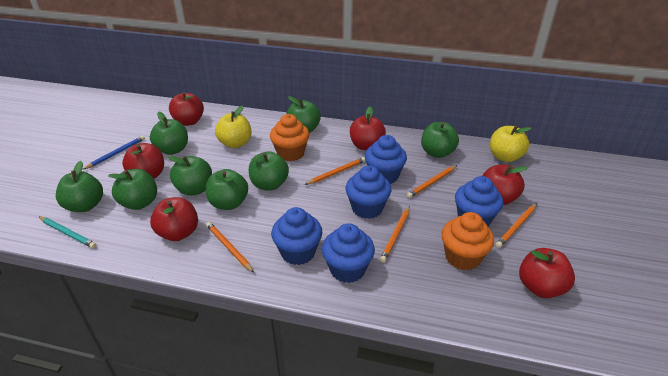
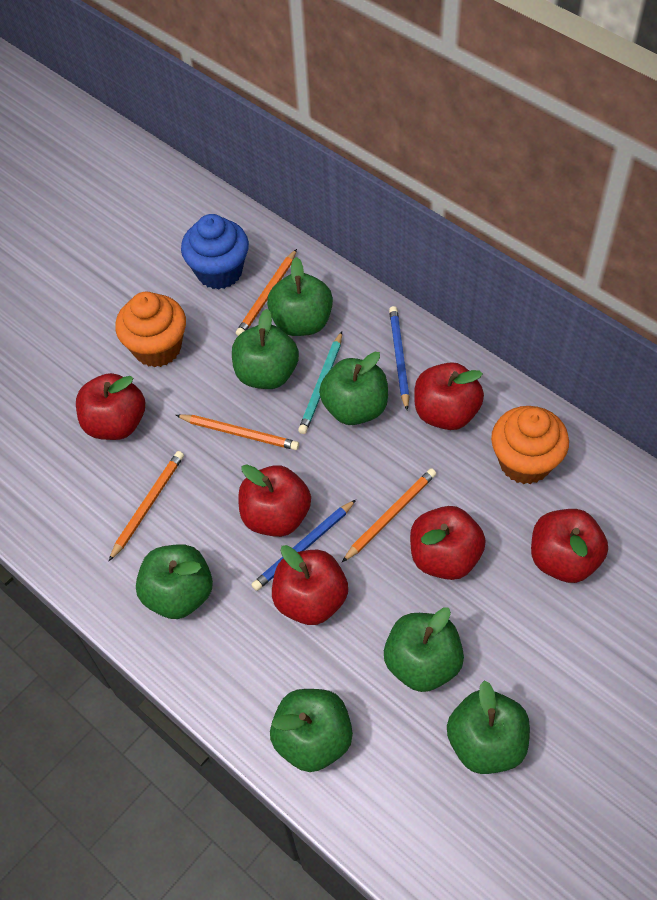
blue cupcake: [271,207,322,265] [322,223,375,283] [345,165,391,219] [365,135,407,184] [455,176,503,226] = 5 -> [181,214,249,289] = 1
blue pencil: [83,136,145,169] = 1 -> [251,500,356,591] [389,306,410,410] = 2
green apple: [56,161,103,212] [108,169,157,210] [150,112,188,155] [168,156,212,196] [205,169,248,210] [249,151,289,191] [287,96,321,133] [421,122,459,158] = 8 -> [136,544,213,619] [232,309,299,389] [267,257,333,336] [270,689,353,772] [319,352,388,425] [384,608,464,692] [447,680,530,774] = 7
orange pencil: [206,222,254,273] [305,157,365,185] [380,206,410,263] [407,165,457,198] [496,203,537,248] = 5 -> [109,451,184,561] [176,414,299,450] [236,249,297,336] [342,468,436,562] = 4
yellow apple: [215,106,251,148] [490,125,532,162] = 2 -> none = 0

